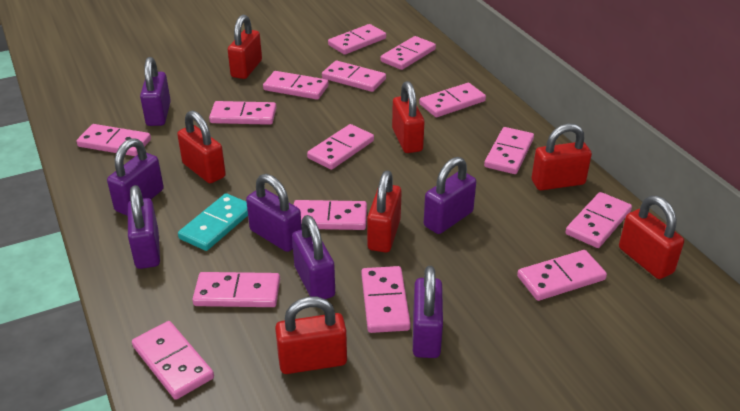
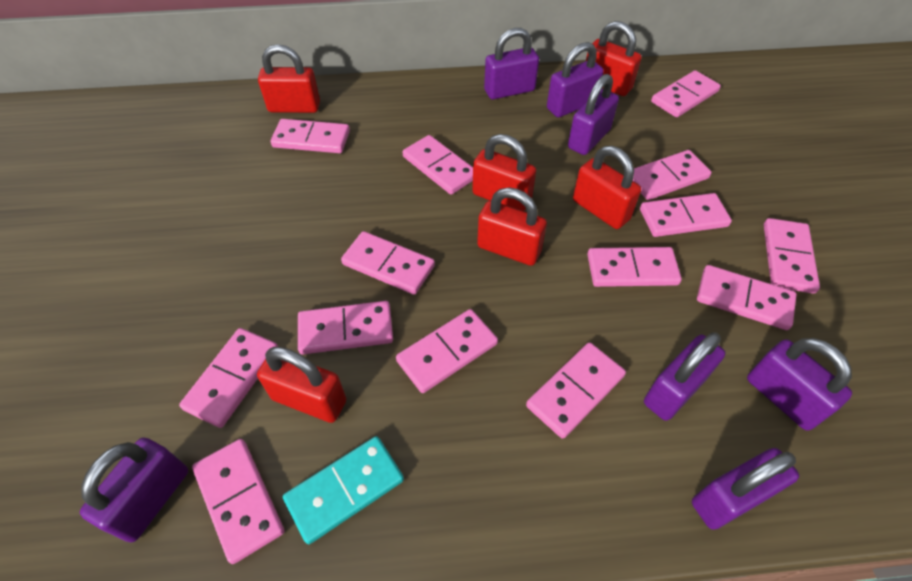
pink domino: [76,124,151,156] [132,321,214,400] [192,272,280,307] [209,101,276,125] [263,71,329,100] [294,200,367,230] [307,124,374,170] [322,61,386,92] [328,24,386,55] [361,266,411,333] [381,36,436,70] [419,83,486,117] [484,127,534,174] [517,250,607,301] [566,192,632,248] = 15 -> [179,328,278,428] [192,439,284,564] [271,119,350,153] [298,301,393,355] [341,231,435,295] [396,309,498,393] [403,135,473,195] [526,342,626,439] [587,247,682,287] [633,150,712,200] [640,193,732,237] [651,70,721,118] [697,265,797,330] [764,218,820,294] = 14
red padlock: [177,110,226,183] [228,15,262,79] [275,297,347,374] [367,171,402,252] [392,81,424,153] [531,124,592,191] [619,196,684,279] = 7 -> [257,347,346,423] [258,44,320,113] [472,134,536,211] [477,187,547,266] [573,146,641,229] [586,21,642,96] = 6

